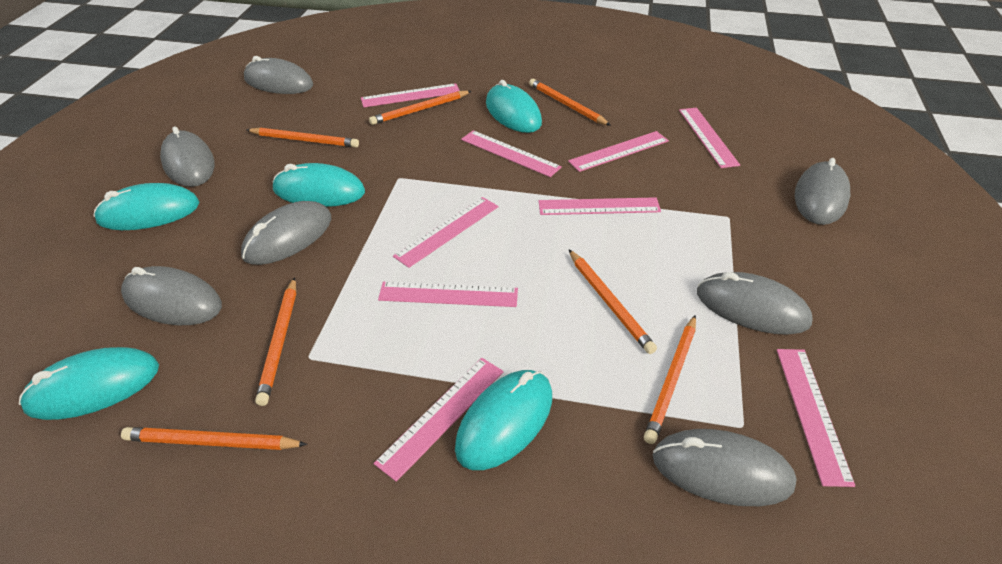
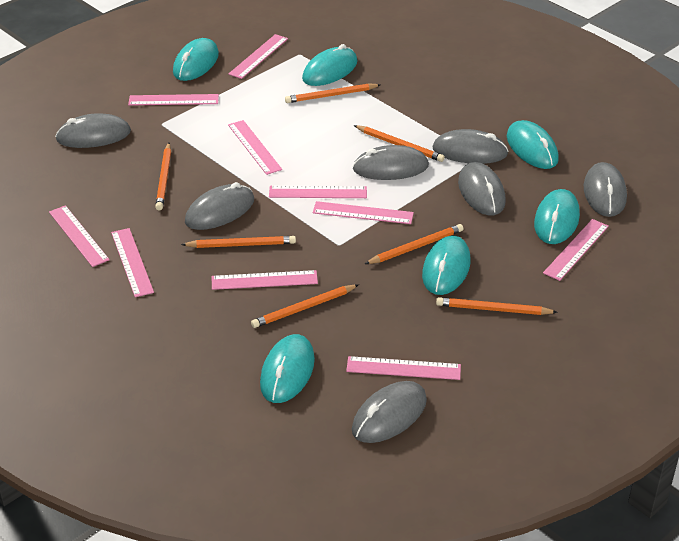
pink ruler: [361,83,460,107] [374,358,504,482] [378,282,518,307] [393,197,498,268] [461,130,562,177] [539,197,661,215] [568,131,669,172] [679,108,740,168] [777,349,855,487] = 9 -> [49,205,110,267] [111,228,154,297] [128,94,219,106] [212,270,318,290] [228,34,288,79] [228,120,282,175] [269,186,367,198] [313,201,414,224] [346,356,461,380] [543,219,609,281] = 10
turquoise mouse: [19,347,159,420] [93,183,200,230] [272,163,365,207] [455,370,552,470] [486,80,542,133] = 5 -> [173,38,219,81] [260,334,315,403] [302,44,357,86] [422,236,470,295] [507,120,559,169] [534,189,580,244] = 6

